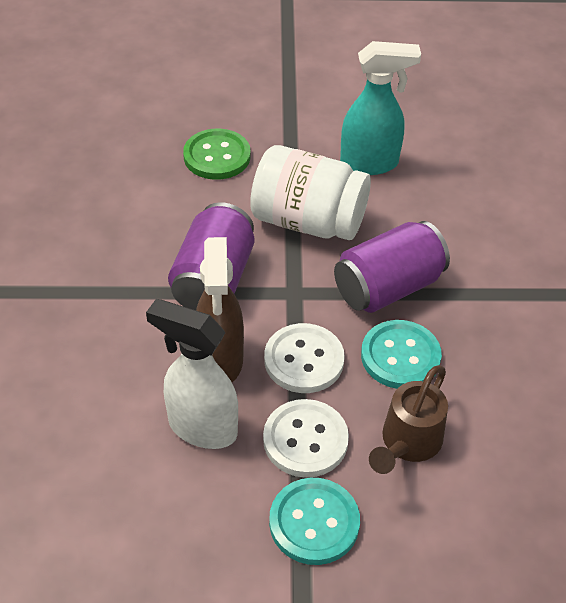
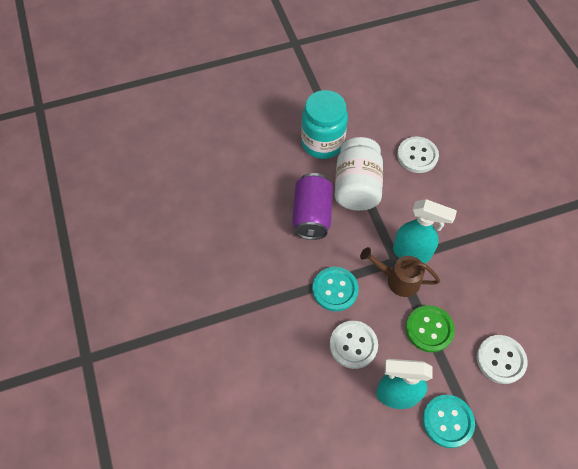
brown spray bottle: [196,237,244,382] = 1 -> none = 0
purple can: [168,202,254,310] [334,221,450,313] = 2 -> [292,173,333,240] = 1
turquoise jar: none = 0 -> [301,90,348,159] = 1
turquoise spray bottle: [340,41,421,175] = 1 -> [376,359,433,409] [393,199,457,263] = 2
white button: [263,399,349,478] [264,323,345,393] = 2 -> [330,321,378,369] [397,137,439,173] [477,335,528,384] = 3
white spray bottle: [146,299,238,449] = 1 -> none = 0

